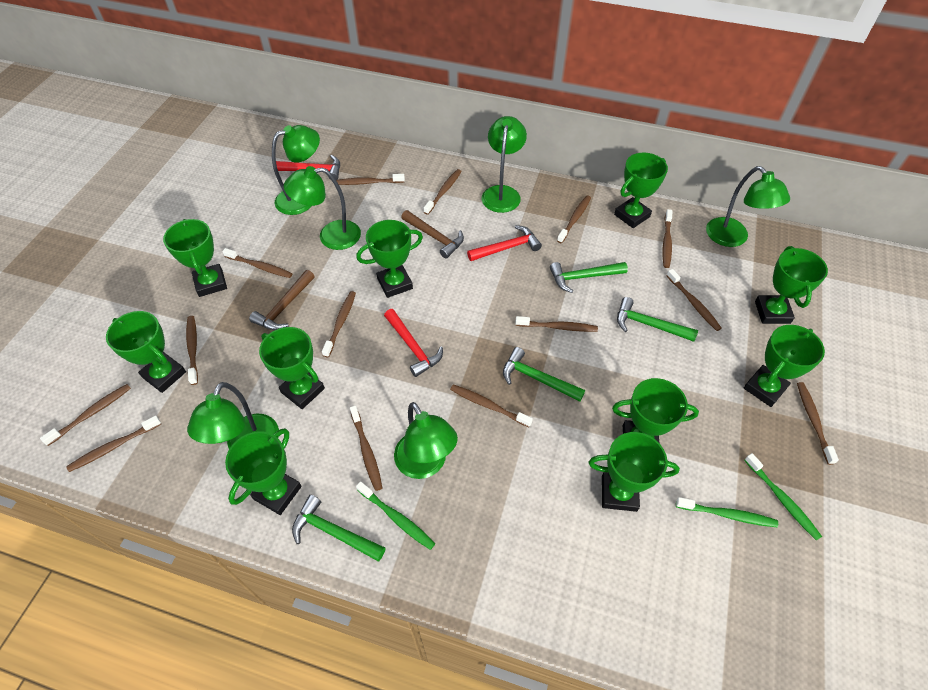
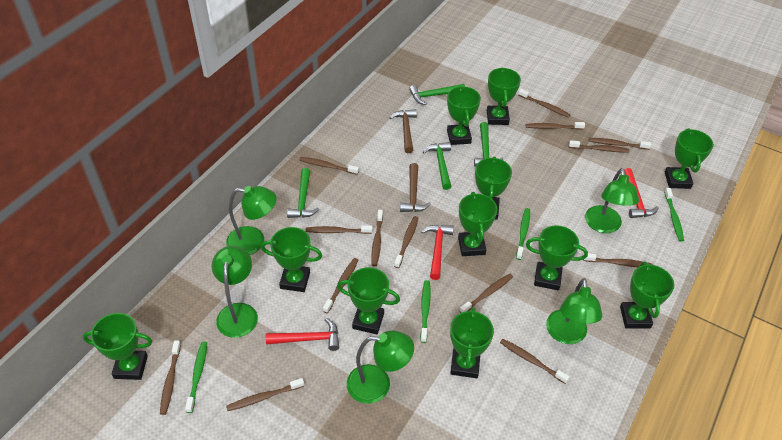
green lamp: [187,382,279,449] [272,125,320,215] [284,166,361,250] [394,402,458,479] [482,116,527,213] [706,166,790,247] = 6 -> [212,245,258,338] [226,186,277,255] [347,330,414,404] [546,278,602,344] [585,168,639,233] = 5
green toothbrush: [356,481,435,550] [676,497,778,527] [744,453,822,541] = 3 -> [185,342,207,413] [420,280,431,343] [516,208,530,260] [664,188,684,241] = 4
green trophy: [106,311,186,393] [163,219,227,297] [225,428,301,515] [259,327,325,409] [356,220,423,298] [588,432,680,512] [612,378,699,442] [614,153,668,228] [744,325,825,407] [755,246,828,324] = 10 -> [83,313,152,380] [261,227,322,292] [337,267,400,334] [447,86,481,145] [450,307,494,378] [458,192,497,256] [475,157,512,220] [487,67,521,125] [526,225,588,290] [620,261,674,329] [665,128,714,189] = 11

